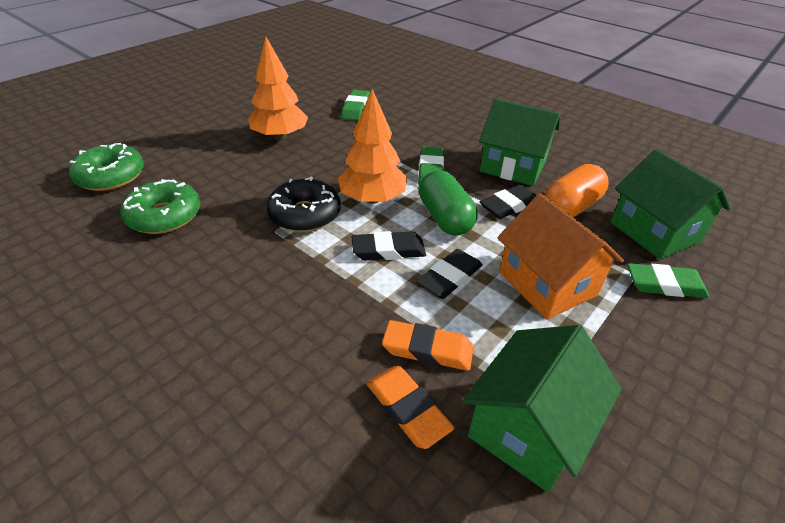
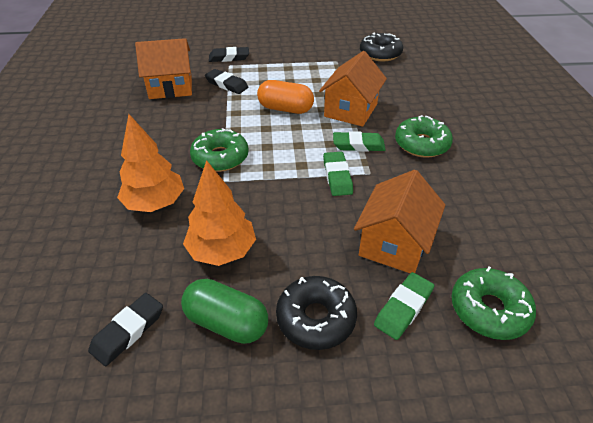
black donut: [267,177,341,232] = 1 -> [276,276,357,350] [360,33,403,61] = 2
green donut: [69,143,144,191] [120,179,200,234] = 2 -> [190,128,249,172] [395,115,453,158] [451,267,536,340] = 3
green house: [462,325,622,492] [479,99,560,186] [610,149,731,259] = 3 -> none = 0
orange eraser: [366,366,454,449] [382,320,473,371] = 2 -> none = 0
orange house: [497,193,624,319] = 1 -> [135,38,192,99] [319,51,387,127] [354,170,445,273] = 3

